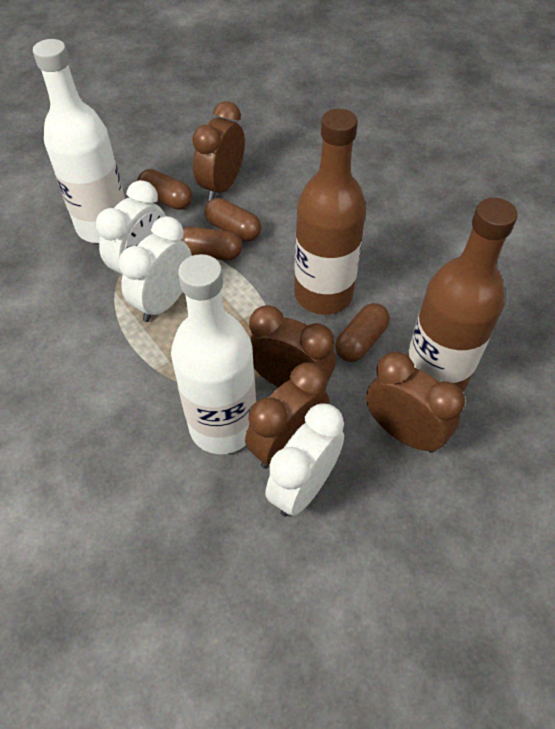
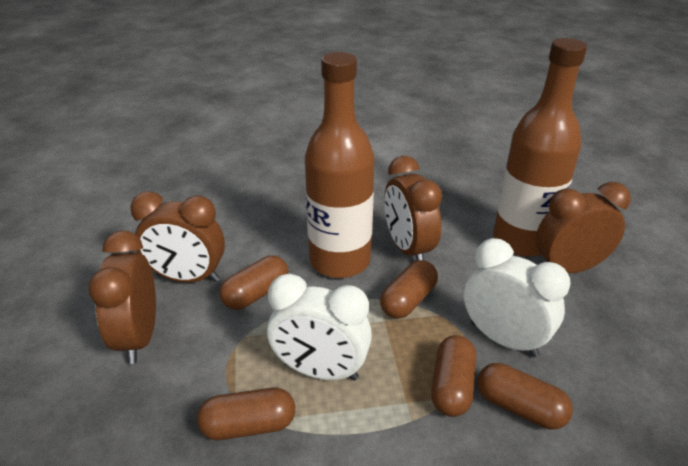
brown capsule: [137,169,193,210] [181,227,242,260] [204,198,261,242] [335,303,390,362] = 4 -> [197,388,295,440] [219,255,288,310] [380,260,438,319] [431,335,476,417] [477,363,573,430] = 5
white bottle: [33,39,125,243] [171,254,256,454] = 2 -> none = 0
white clock: [96,180,166,275] [119,216,192,322] [265,403,344,517] = 3 -> [267,274,372,381] [464,238,570,357] = 2

